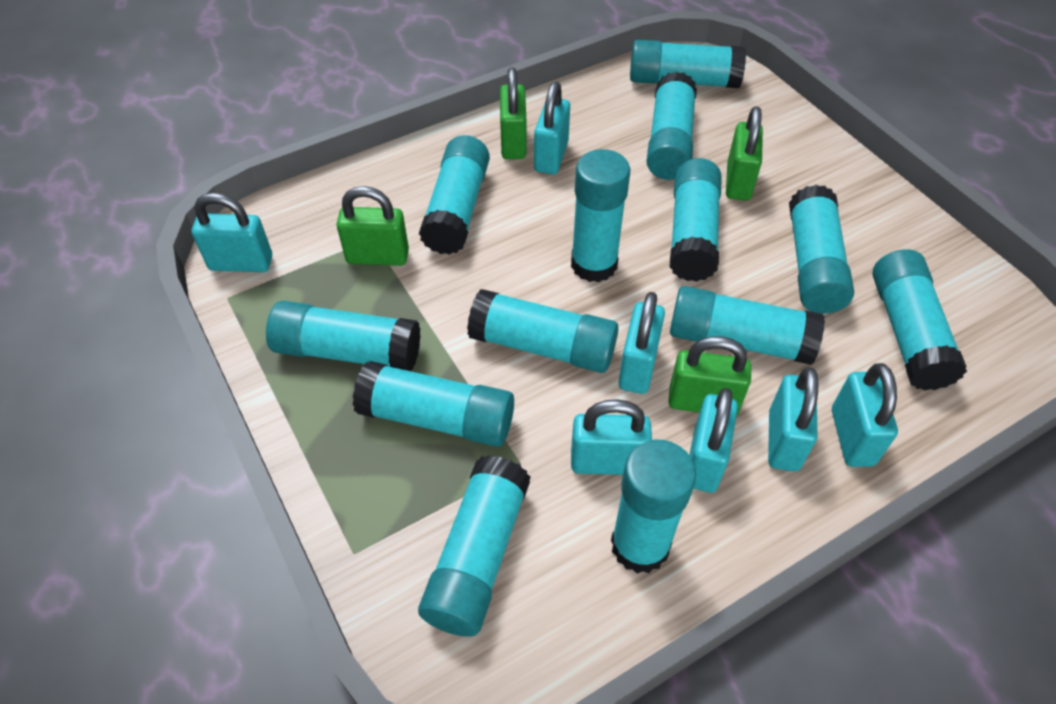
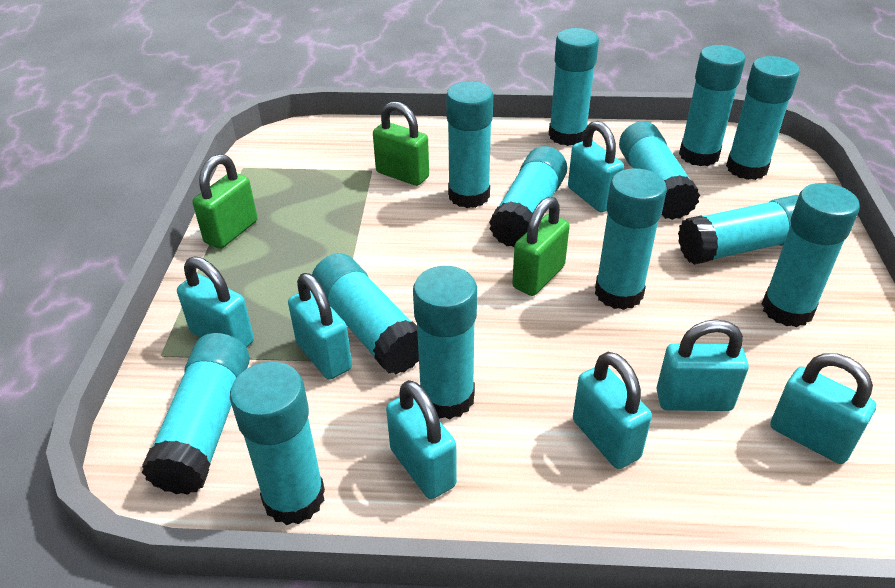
green padlock: [337,186,409,266] [500,68,526,159] [668,336,751,415] [726,106,763,201] = 4 -> [192,154,257,249] [373,101,429,186] [512,197,570,296] = 3

